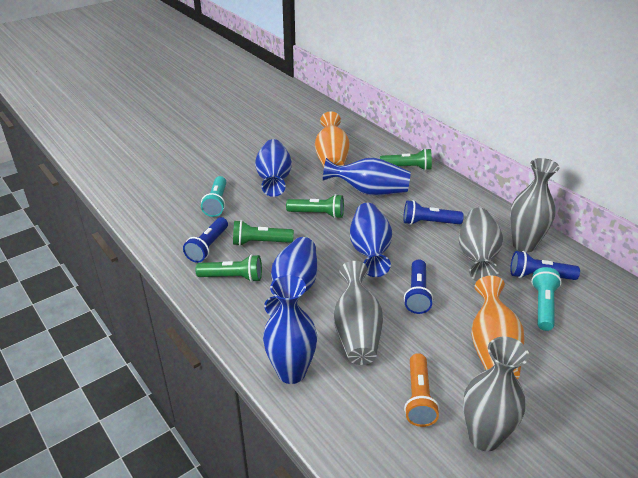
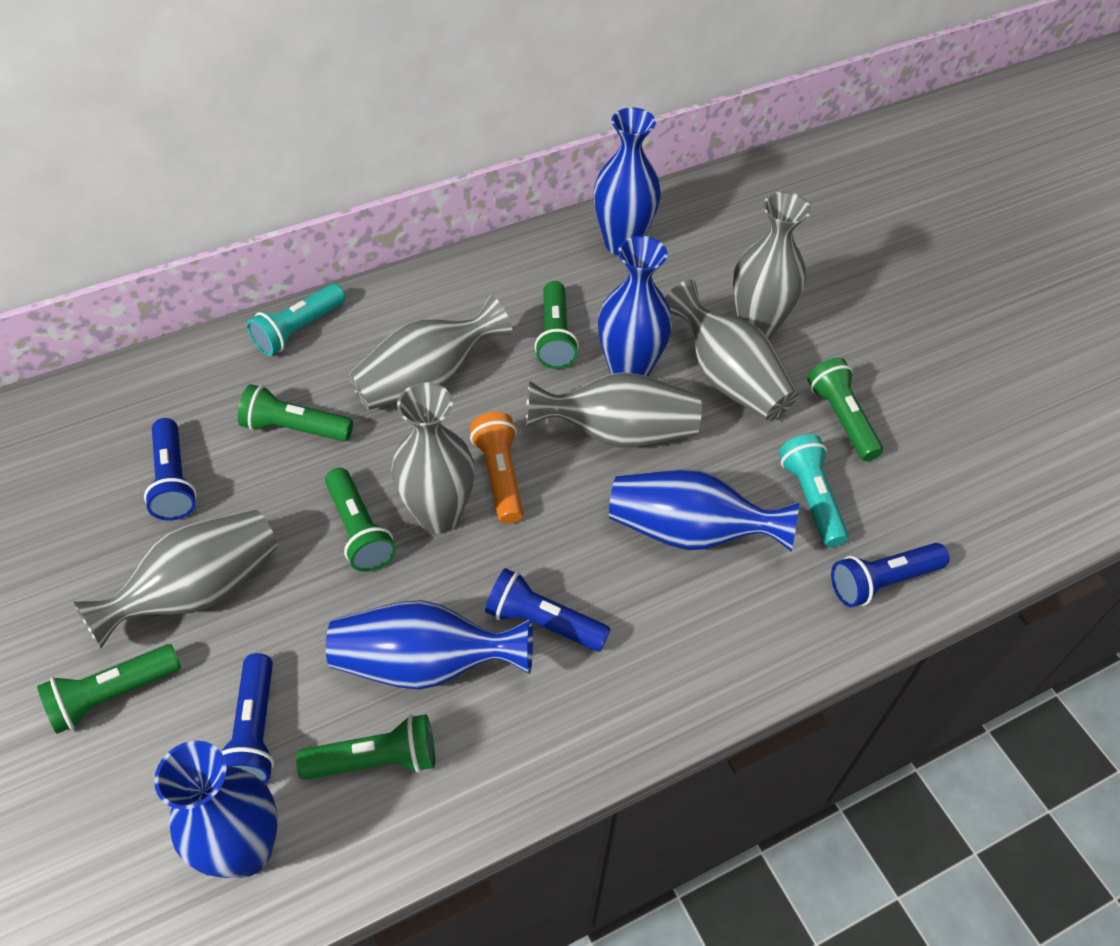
green flashlight: [195,254,262,282] [233,220,294,246] [286,194,344,219] [380,148,432,171] = 4 -> [37,644,181,734] [238,384,353,441] [296,714,435,780] [325,468,396,572] [535,281,579,369] [807,358,883,461] = 6
grey vase: [333,261,383,365] [459,208,503,281] [463,337,529,451] [510,158,559,252] = 4 -> [73,509,278,649] [348,295,512,410] [391,382,475,534] [526,372,702,448] [665,279,798,421] [733,192,811,339] = 6
orange vase: [315,111,350,167] [471,276,524,380] = 2 -> none = 0

